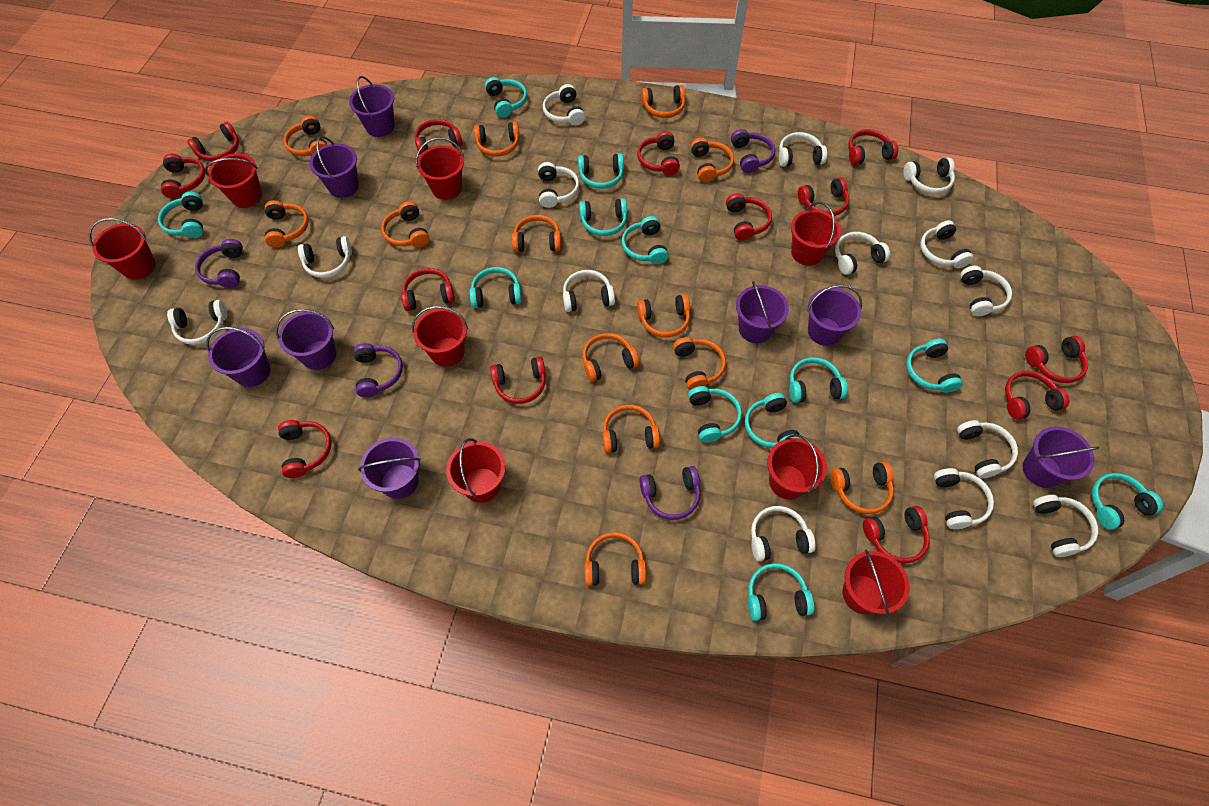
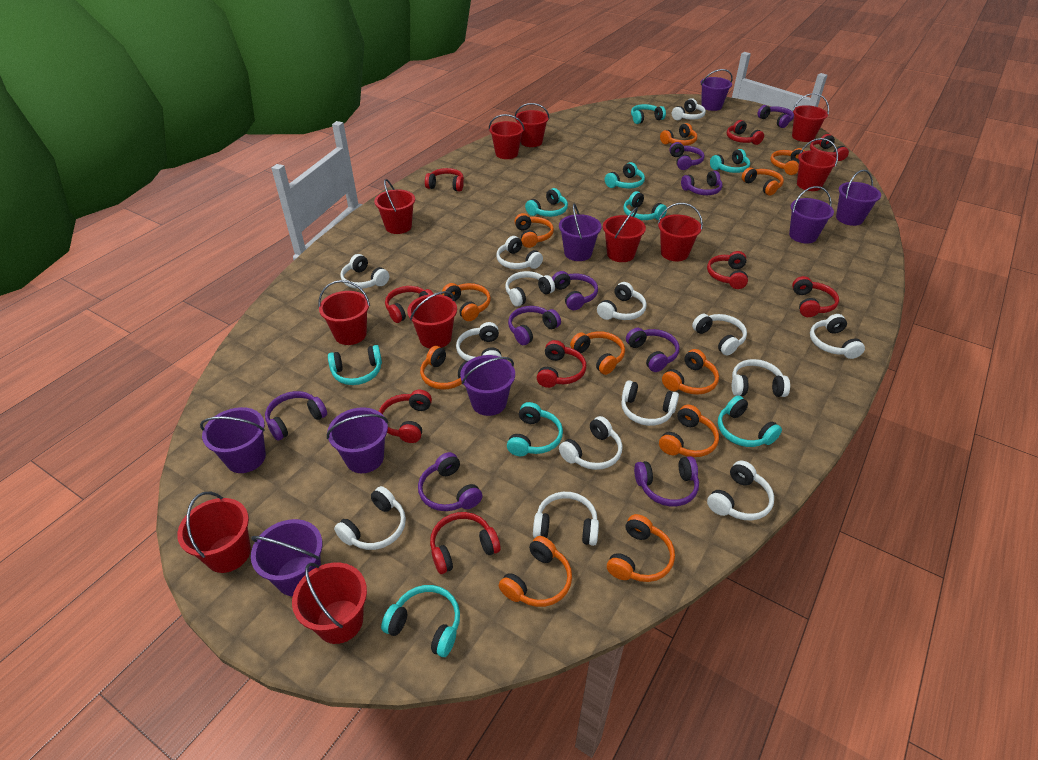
orange headphones: [265,200,309,248] [284,116,327,156] [381,201,429,247] [474,122,520,156] [512,215,561,252] [583,333,639,382] [585,532,646,586] [602,405,660,453] [637,294,690,337] [641,85,685,118] [673,337,726,390] [690,138,734,182] [831,462,894,514] = 13 -> [420,346,468,390] [442,283,491,321] [499,536,572,607] [515,213,554,248] [570,331,625,375] [607,514,675,582] [659,405,719,457] [660,123,698,146] [662,349,719,395] [742,167,784,196] [770,148,805,175] = 11
purple headphones: [195,239,243,288] [354,343,403,398] [640,466,700,520] [731,129,775,173] = 4 -> [265,391,327,441] [418,452,482,511] [508,306,561,345] [552,271,598,310] [626,328,680,372] [634,456,699,506] [669,142,705,170] [681,171,723,195] [757,105,794,128] = 9
red bucket: [89,218,156,280] [205,153,262,208] [412,306,468,367] [416,137,464,200] [446,438,506,503] [767,434,827,500] [791,202,841,266] [842,550,910,615] = 8 -> [177,492,251,573] [292,562,367,644] [318,280,370,345] [374,179,415,234] [407,291,457,349] [489,114,524,159] [515,103,549,147] [603,207,646,262] [658,203,703,261] [792,93,829,142] [797,138,838,191] = 11
red headphones: [161,154,205,199] [187,122,239,162] [278,420,331,478] [401,268,455,311] [415,119,462,155] [490,356,546,404] [637,131,680,175] [726,193,772,240] [798,178,849,216] [848,129,898,165] [863,506,930,563] [1005,371,1069,419] [1025,336,1088,383] = 13 -> [379,390,432,443] [385,286,433,323] [425,168,464,192] [430,512,501,574] [537,340,586,388] [707,251,748,289] [727,120,764,145] [792,276,839,317] [810,134,849,161] = 9
turquoise headphones: [158,192,203,238] [469,267,522,308] [485,77,527,118] [578,154,624,189] [579,198,627,236] [622,216,669,264] [688,386,742,443] [745,393,801,448] [748,563,814,621] [789,358,848,403] [906,339,963,393] [1092,473,1163,530] = 12 -> [328,345,382,385] [381,585,460,657] [507,402,563,456] [525,188,568,217] [605,162,645,189] [623,191,667,220] [631,104,666,124] [710,149,750,173] [718,396,782,447] = 9

